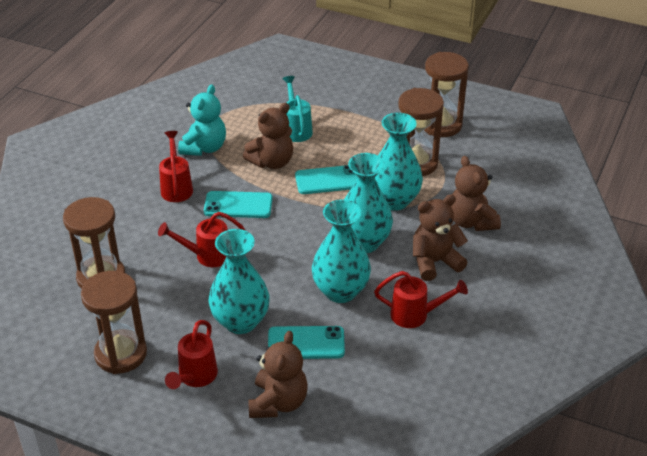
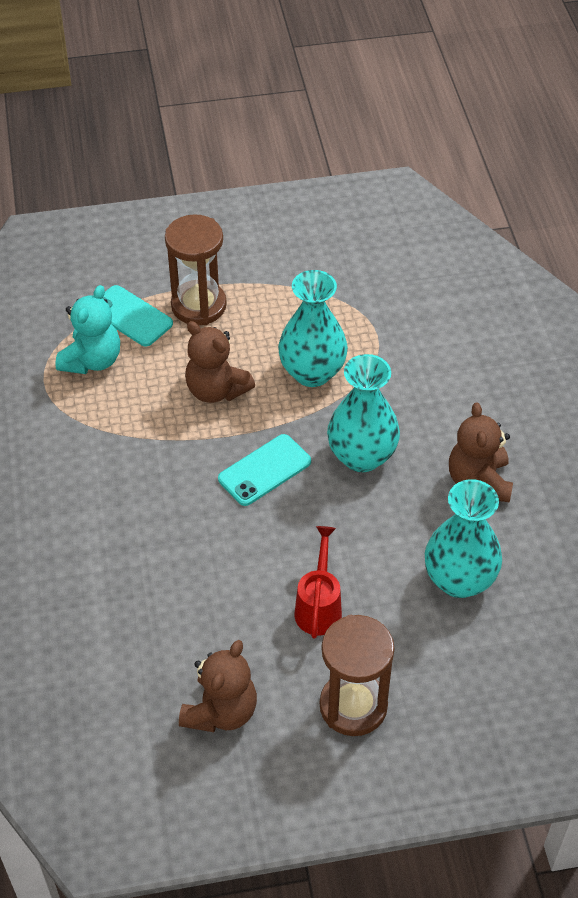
brown hourglass: [63,197,125,289] [81,271,147,374] [398,88,444,176] [424,52,469,137] = 4 -> [165,214,227,325] [320,615,395,736] = 2
brown teddy bear: [243,103,293,169] [248,331,308,418] [413,194,468,281] [451,156,501,231] = 4 -> [179,640,257,732] [185,321,255,403] [449,402,513,503] = 3
red watering can: [158,212,246,267] [159,131,193,202] [165,320,218,389] [374,271,468,328] = 4 -> [295,526,342,639] = 1
turquoise phone: [204,191,273,218] [268,326,345,359] [295,165,358,194] = 3 -> [103,285,173,346] [218,434,311,506] = 2
turquoise vase: [209,229,270,334] [312,200,371,303] [344,153,393,253] [375,113,423,211] = 4 -> [278,270,348,387] [327,354,400,472] [425,479,502,598] = 3
turquoise watering can: [282,76,313,142] = 1 -> none = 0

